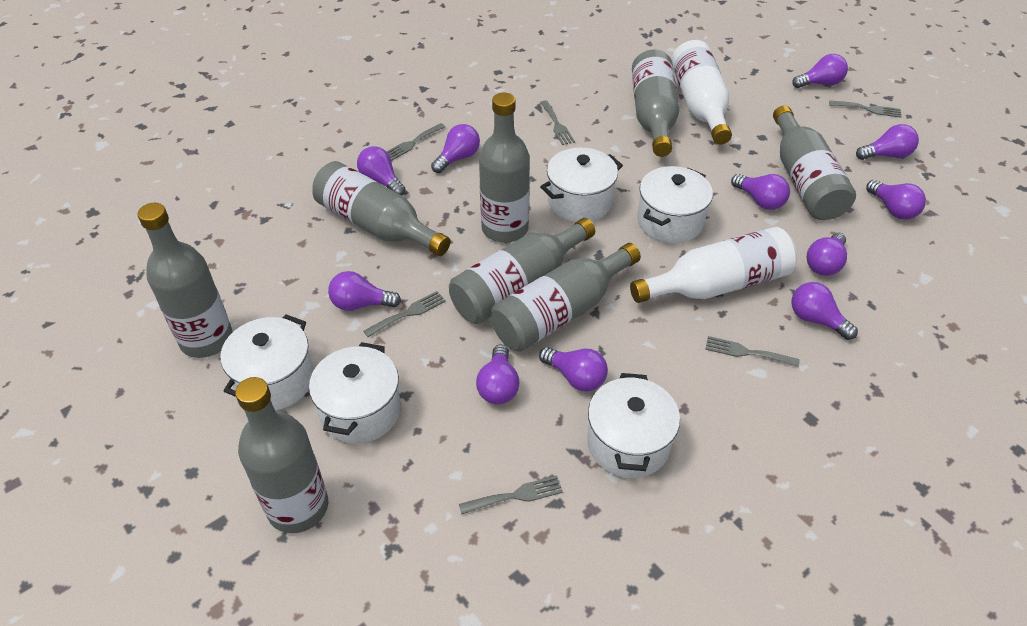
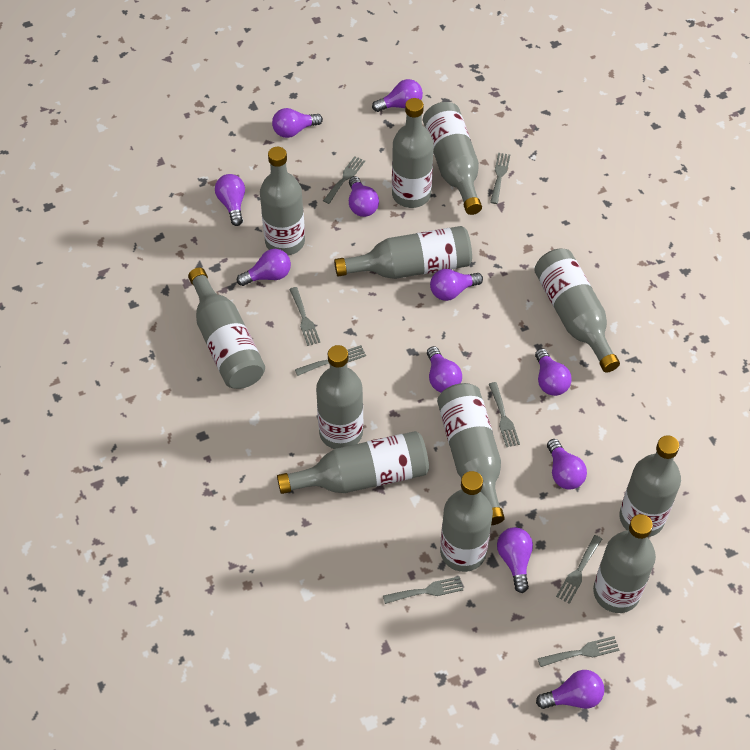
grey bottle: [137,203,233,358] [235,377,328,533] [312,161,451,256] [449,218,595,324] [479,92,530,243] [491,243,641,352] [632,50,679,157] [773,106,856,220] = 8 -> [188,268,265,389] [260,147,305,256] [277,431,429,494] [316,345,363,449] [334,226,472,279] [392,98,434,208] [423,102,482,215] [437,383,505,525] [440,471,493,572] [534,249,620,373] [593,514,656,613] [619,435,681,537] = 12
grey fork: [363,291,446,337] [387,123,445,161] [459,475,563,515] [540,100,575,145] [705,336,800,367] [829,101,902,118] = 6 -> [289,287,320,346] [295,345,366,376] [323,156,365,204] [383,576,463,604] [489,382,520,447] [490,153,510,204] [538,636,619,667] [556,535,602,604] = 8
white bottle: [630,227,797,303] [672,40,732,144] = 2 -> none = 0
white pot: [220,314,314,410] [309,342,401,444] [540,147,623,222] [587,373,680,478] [637,166,713,243] = 5 -> none = 0

